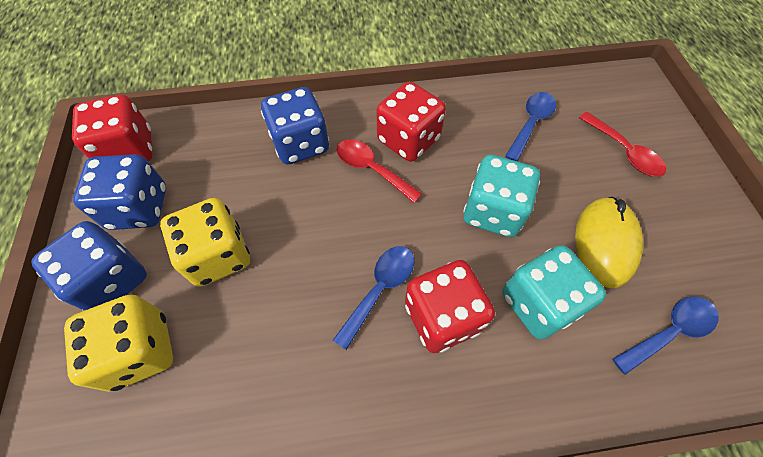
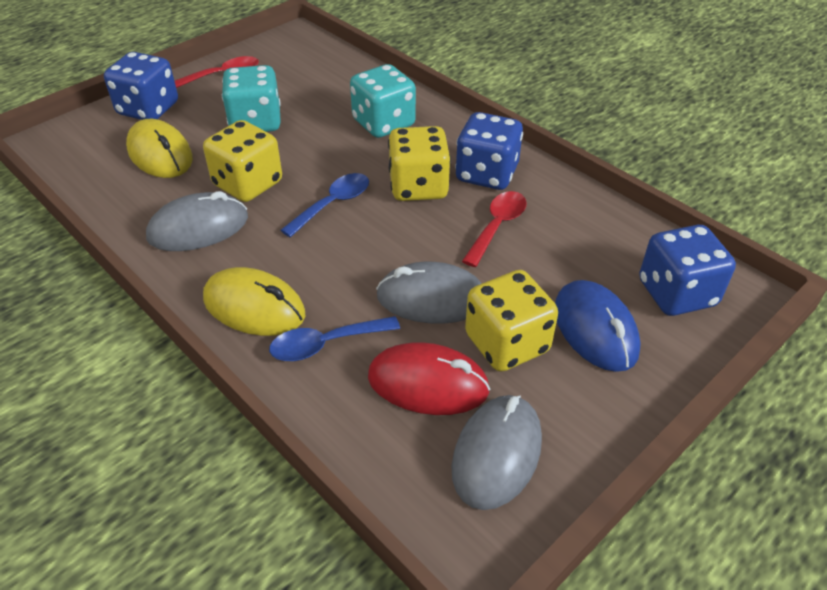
blue mouse: none = 0 -> [555,280,641,372] = 1
blue spoon: [333,246,414,350] [505,92,556,162] [612,296,719,375] = 3 -> [269,316,400,361] [281,173,369,237] = 2
grey mouse: none = 0 -> [146,191,248,251] [376,262,482,324] [451,395,542,510] = 3
red dice: [72,95,153,161] [377,82,446,162] [405,260,495,353] = 3 -> none = 0
red mouse: none = 0 -> [368,342,490,415] = 1
yellow dice: [64,295,173,392] [160,198,250,287] = 2 -> [203,120,282,202] [388,126,451,201] [465,270,558,372] = 3
yellow mouse: [575,197,643,288] = 1 -> [126,119,193,178] [203,267,305,336] = 2

